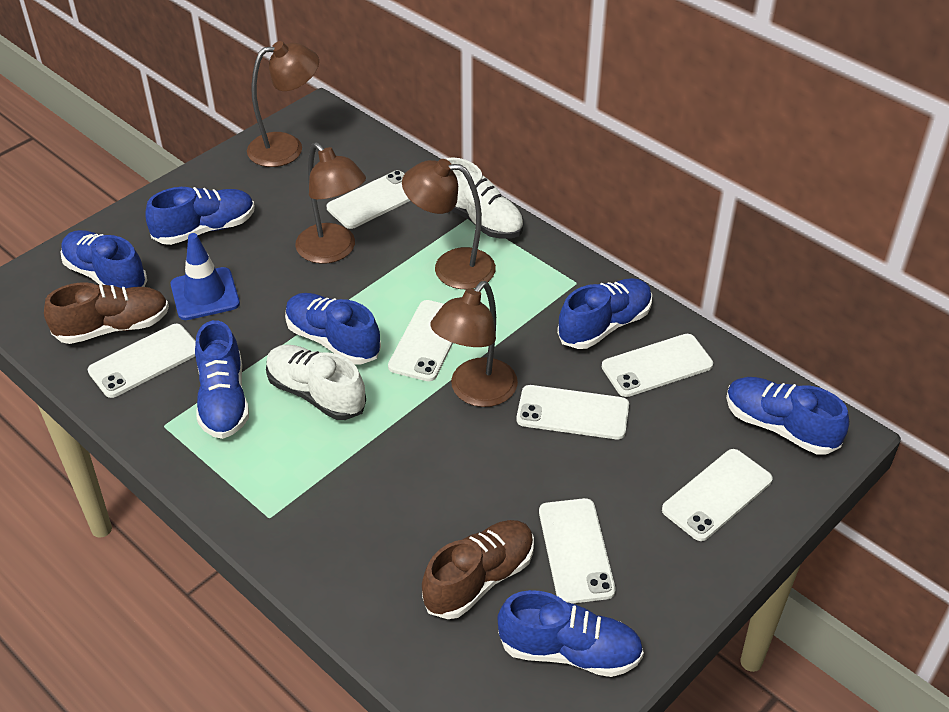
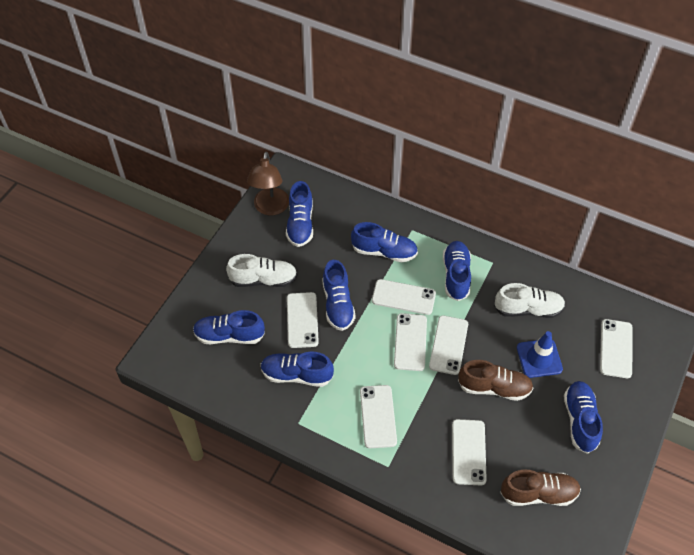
brown lamp: [247,41,319,167] [295,142,366,264] [402,159,496,289] [430,281,518,407] = 4 -> [247,152,289,216] = 1

